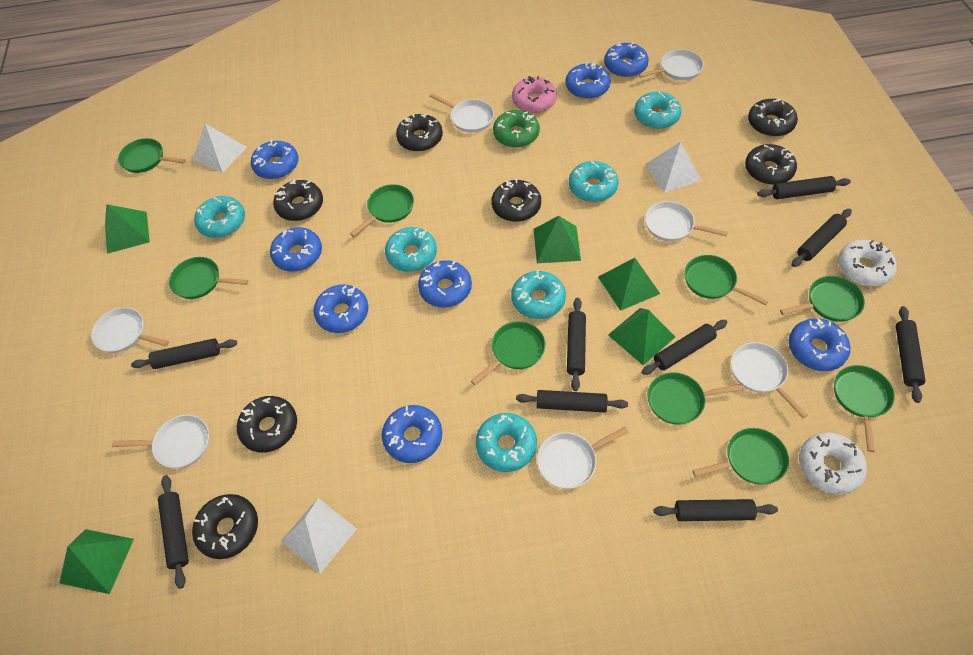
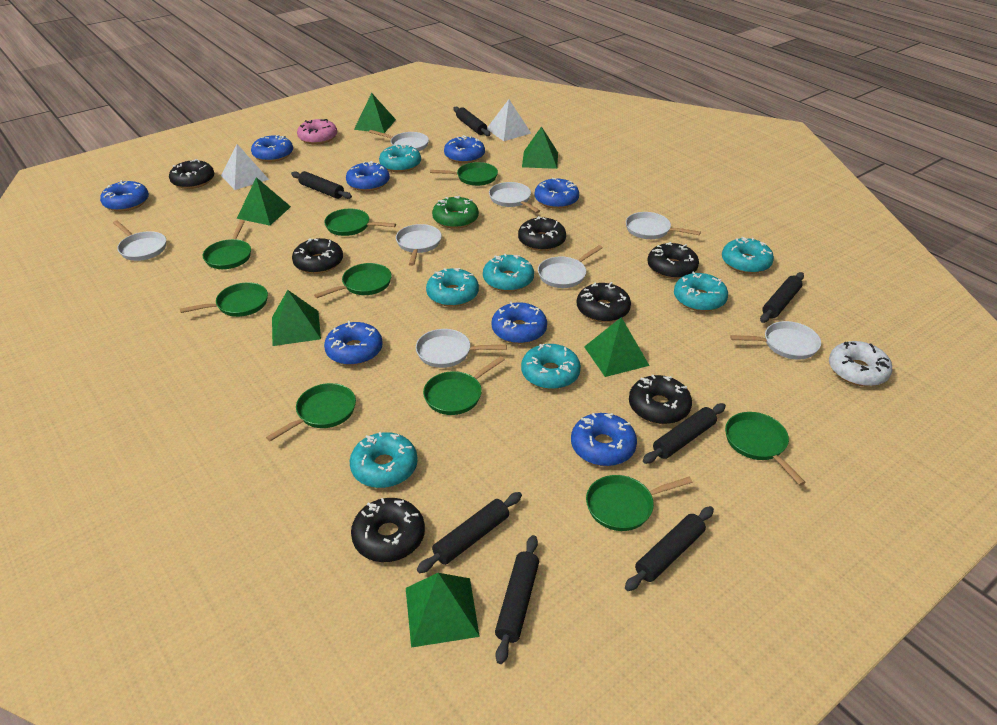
black rolling pin: [131,338,237,369] [158,475,189,589] [516,390,628,412] [567,298,586,391] [642,320,728,375] [654,499,778,521] [757,176,851,199] [792,209,852,267] [896,306,926,403] = 9 -> [291,171,352,199] [417,492,522,573] [454,107,490,136] [495,535,539,664] [625,506,714,591] [643,403,726,464] [760,272,804,323] = 7
green pyramid: [60,529,134,594] [105,204,150,254] [534,216,581,263] [598,258,660,311] [608,308,675,365] = 5 -> [237,177,291,226] [272,290,321,346] [354,93,396,133] [406,573,480,648] [522,126,558,169] [584,317,650,377] = 6
turquoise donut: [194,196,245,238] [385,227,437,272] [476,413,537,472] [511,270,566,319] [569,161,619,202] [634,91,682,129] = 6 -> [350,432,418,488] [379,144,421,172] [426,268,479,307] [483,254,534,292] [521,344,581,389] [674,271,728,312] [722,237,774,274] = 7
white donut: [799,433,867,495] [838,239,897,287] = 2 -> [829,341,893,386] = 1
white pan: [91,307,169,353] [112,415,209,468] [430,93,494,133] [537,427,629,489] [638,49,704,80] [645,201,728,241] [731,342,808,418] = 7 -> [113,220,166,261] [369,130,429,151] [396,224,442,266] [416,329,507,368] [489,182,540,213] [538,245,603,288] [626,212,701,239] [730,321,821,360] = 8
white pyramid: [193,124,247,173] [281,498,357,573] [645,142,702,193] = 3 -> [221,144,269,190] [487,99,531,141] = 2

